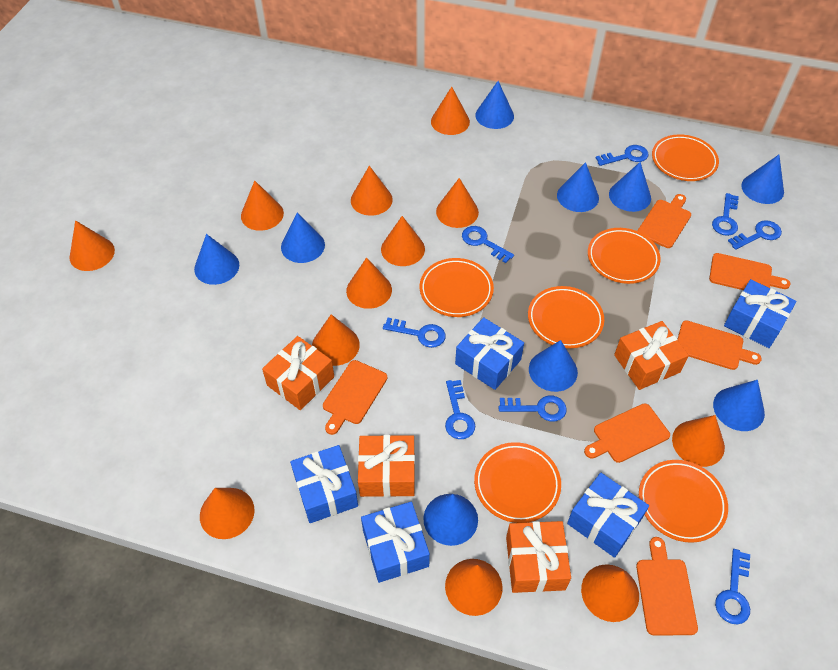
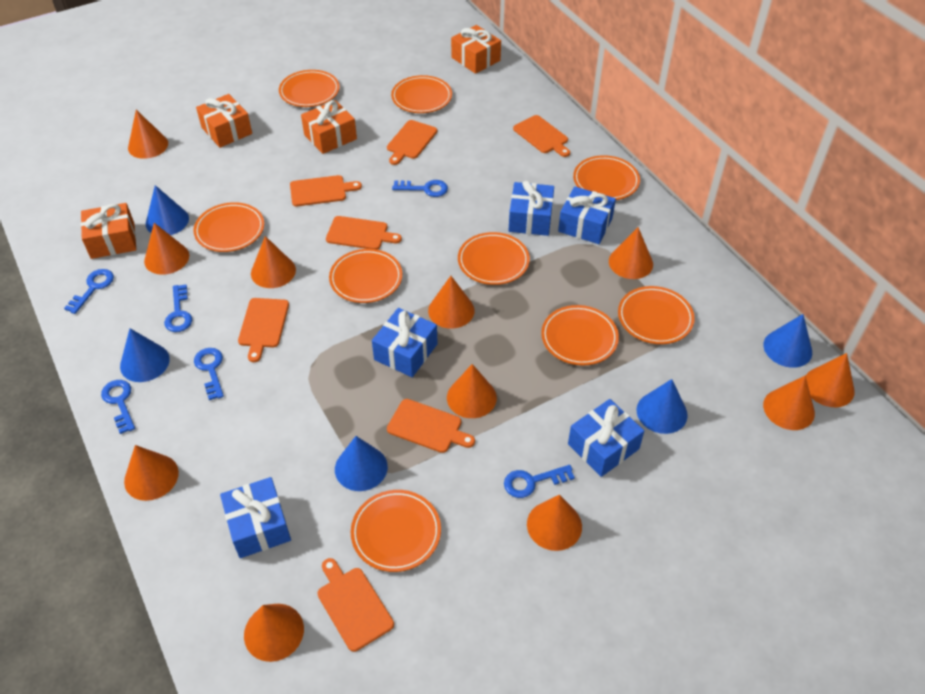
blue cone: [194,234,239,285] [281,213,325,263] [423,494,478,546] [475,81,514,129] [529,340,578,392] [557,162,599,212] [609,162,651,212] [713,380,765,431] [741,155,784,204] = 9 -> [120,328,170,382] [146,185,189,235] [335,436,388,491] [637,379,688,434] [763,314,812,368] = 5
blue key: [383,318,446,348] [445,380,475,439] [462,226,514,263] [499,396,567,422] [595,145,648,166] [712,193,739,236] [715,549,750,624] [728,220,782,250] = 8 -> [64,269,114,314] [101,380,135,434] [164,284,192,332] [194,348,224,400] [392,180,448,197] [504,465,575,498] = 6
orange cone: [69,220,115,271] [200,488,255,539] [241,180,284,231] [312,314,360,366] [346,258,392,309] [351,166,393,216] [381,216,425,266] [431,87,470,135] [436,178,479,228] [445,559,502,616] [581,564,639,622] [672,415,725,467] = 12 -> [124,445,179,501] [128,110,168,159] [144,223,189,275] [244,604,304,662] [251,236,296,288] [428,276,475,328] [447,364,497,418] [527,495,582,551] [609,227,653,279] [763,376,815,430] [805,353,855,407] = 11
orange cutting board: [323,360,387,435] [584,403,670,463] [636,537,698,636] [638,194,691,248] [678,320,762,370] [709,253,791,290] = 6 -> [238,298,289,362] [290,175,362,206] [317,558,394,652] [326,216,402,250] [387,120,437,165] [387,399,475,453] [513,115,570,157] = 7
orange plate: [420,258,494,317] [474,442,561,523] [528,286,604,348] [588,228,661,284] [639,460,728,543] [652,134,719,181] = 6 -> [194,202,264,252] [279,70,340,107] [329,249,402,303] [351,490,441,572] [391,75,452,113] [458,232,530,285] [541,305,619,365] [573,155,640,200] [618,286,695,344] = 9

